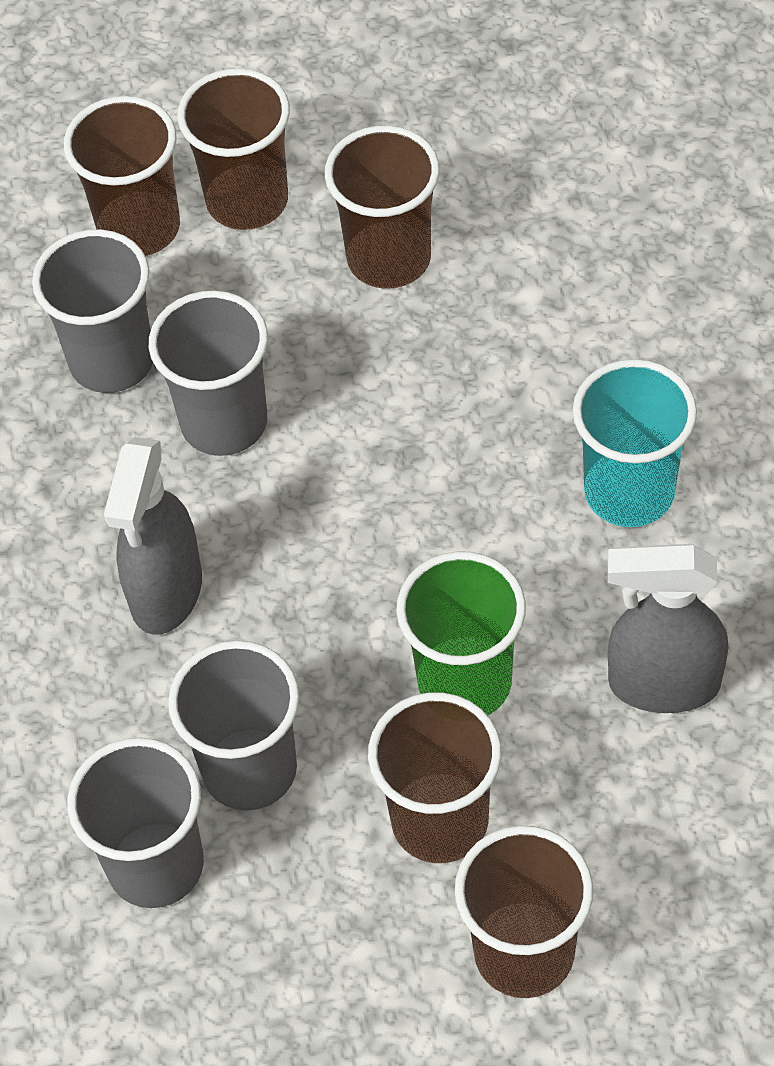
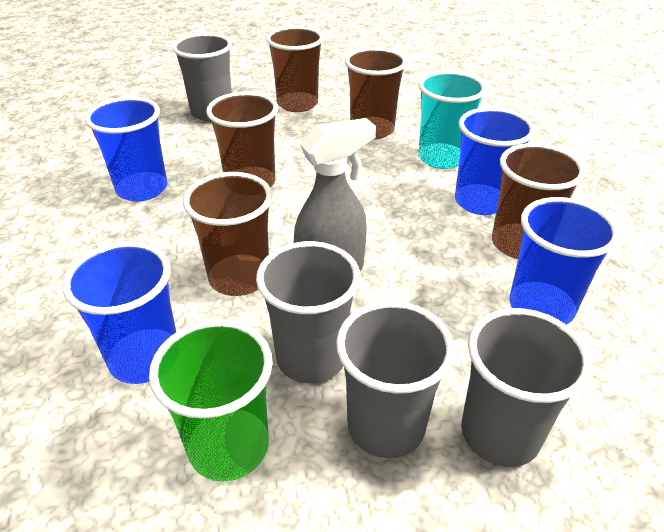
blue cup: none = 0 -> [62,242,176,384] [85,97,167,202] [455,107,535,215] [510,197,620,325] = 4
grey spray bottle: [104,437,202,635] [608,544,728,713] = 2 -> [294,118,376,271] = 1

